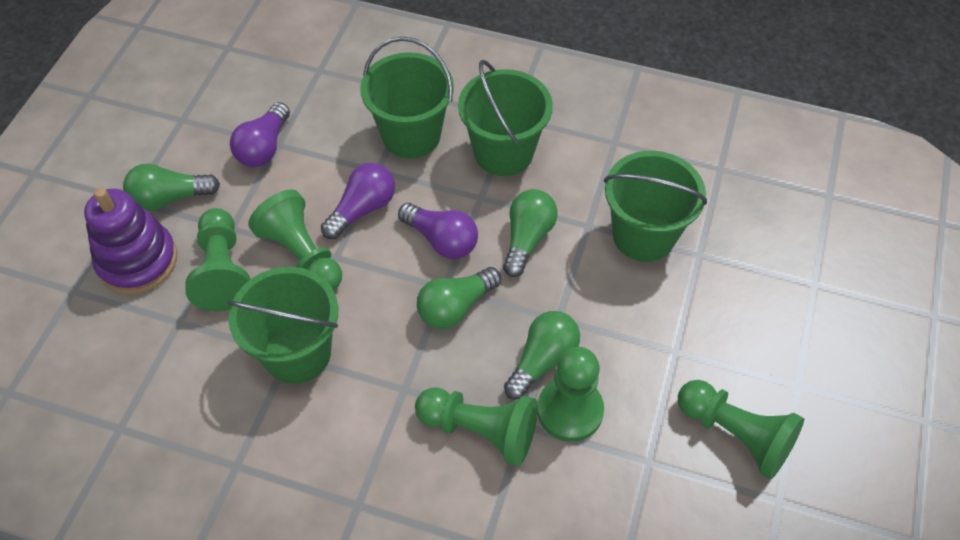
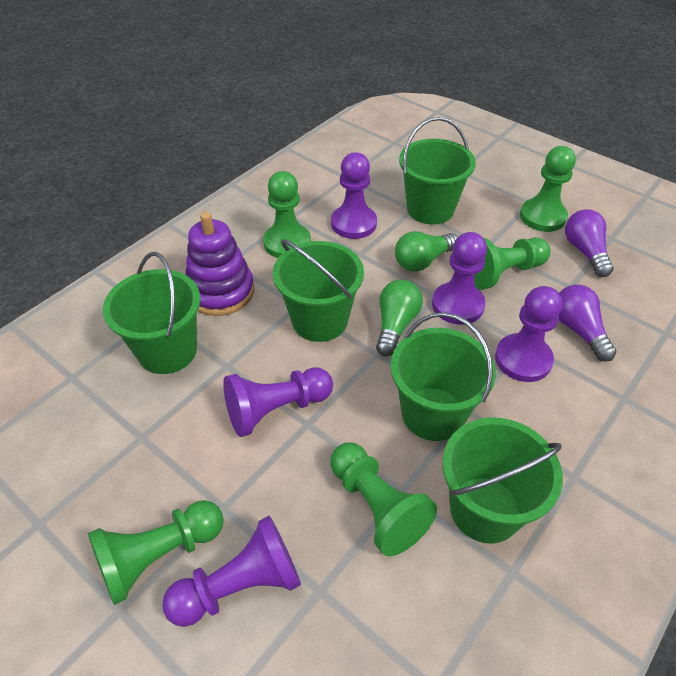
green bucket: [227,267,338,384] [360,37,454,158] [458,60,553,176] [604,151,707,262] = 4 -> [103,252,201,374] [273,239,364,342] [391,312,496,441] [399,117,476,224] [442,417,563,544] = 5
green light bulb: [123,163,220,211] [417,267,501,329] [503,189,558,277] [504,311,580,400] = 4 -> [376,280,423,356] [395,231,458,272] = 2
purple light bulb: [230,102,290,167] [321,163,395,239] [398,203,478,259] = 3 -> [559,285,617,362] [565,209,614,277] = 2
purple pawn: none = 0 -> [162,515,301,627] [223,367,333,437] [331,152,377,239] [432,232,487,325] [495,286,562,382] = 5

